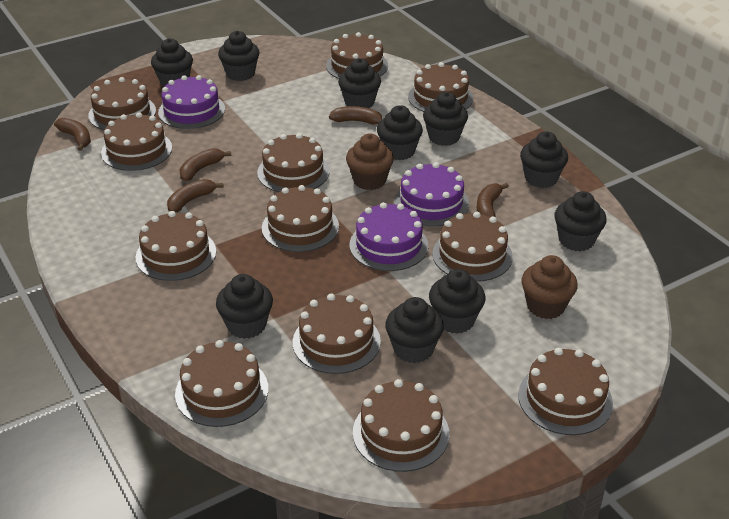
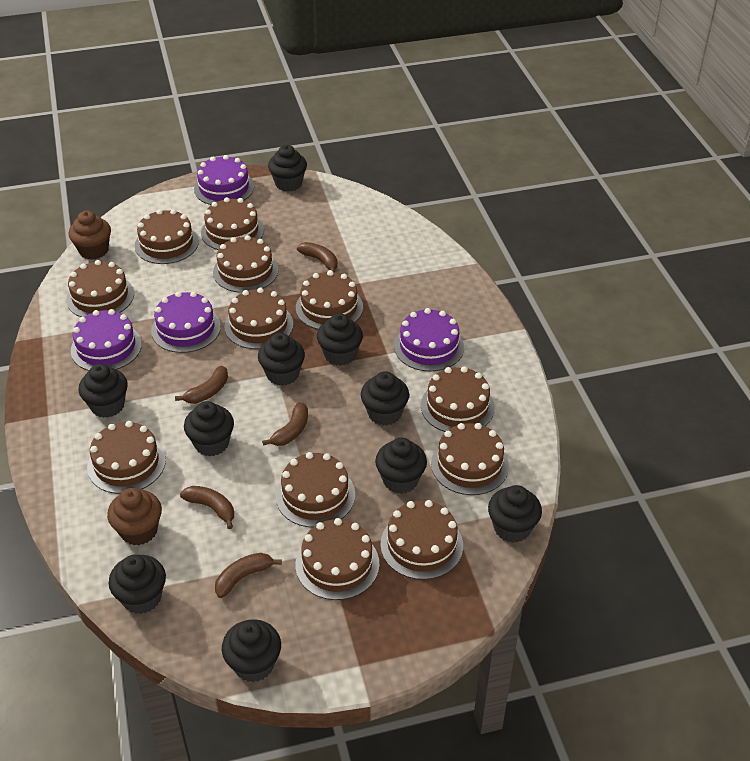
purple cake: [158,75,225,129] [350,202,429,271] [394,162,469,226] = 3 -> [71,309,142,371] [151,292,221,353] [194,155,254,205] [394,308,464,372] = 4

